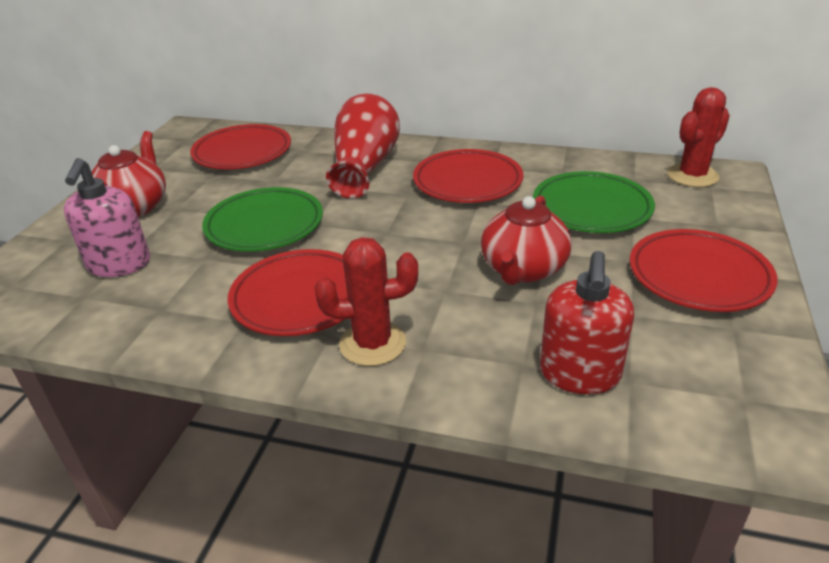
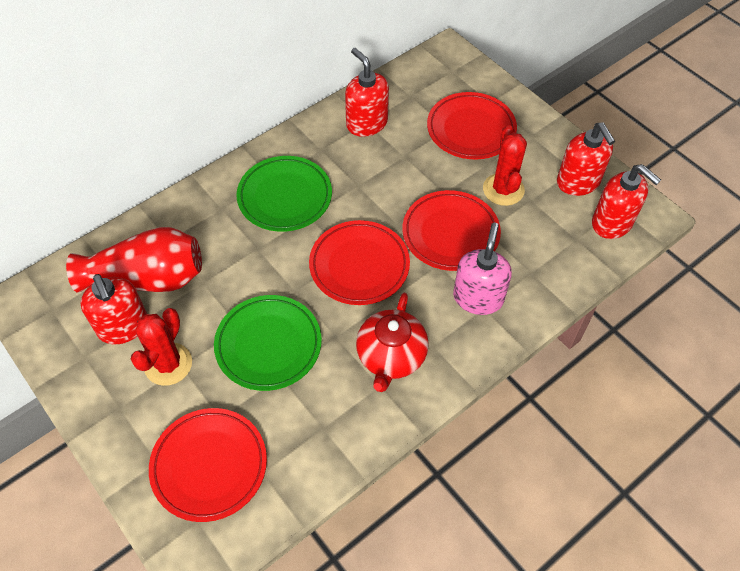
red soap dispenser: [540,251,634,394] = 1 -> [80,274,147,344] [345,48,389,137] [557,122,615,196] [592,164,661,239] = 4
red teapot: [91,131,166,217] [481,196,572,285] = 2 -> [356,293,429,392] = 1

